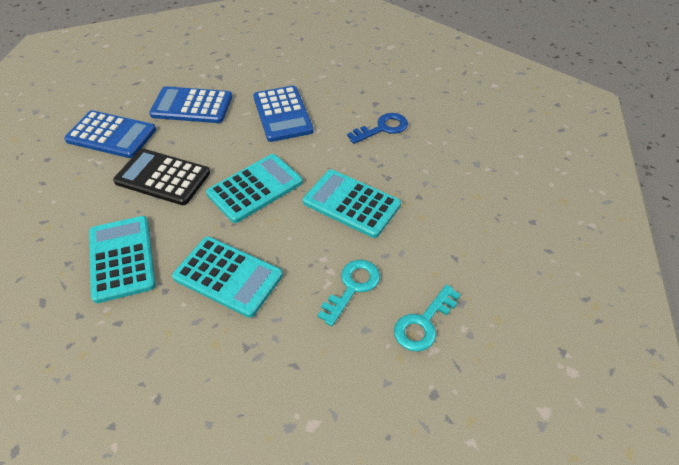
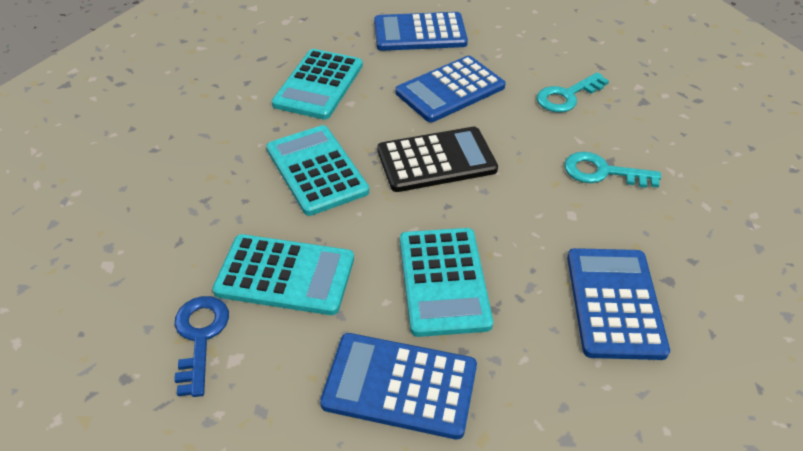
blue calculator: [64,110,156,158] [149,86,232,123] [253,86,314,142] = 3 -> [320,333,477,439] [374,12,468,51] [395,56,506,122] [567,248,670,360] = 4

